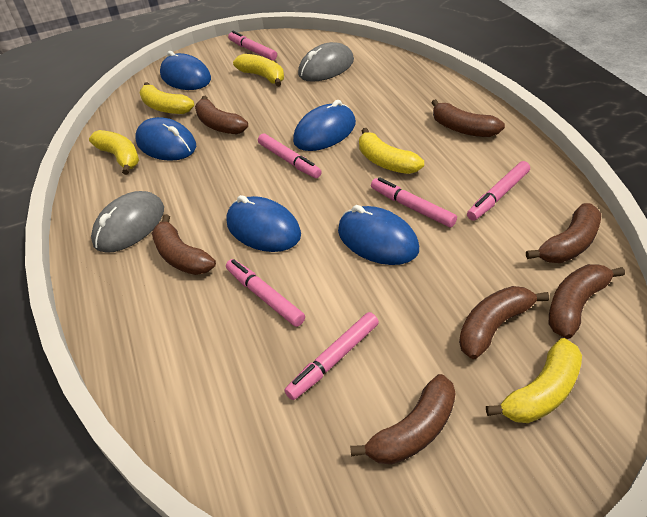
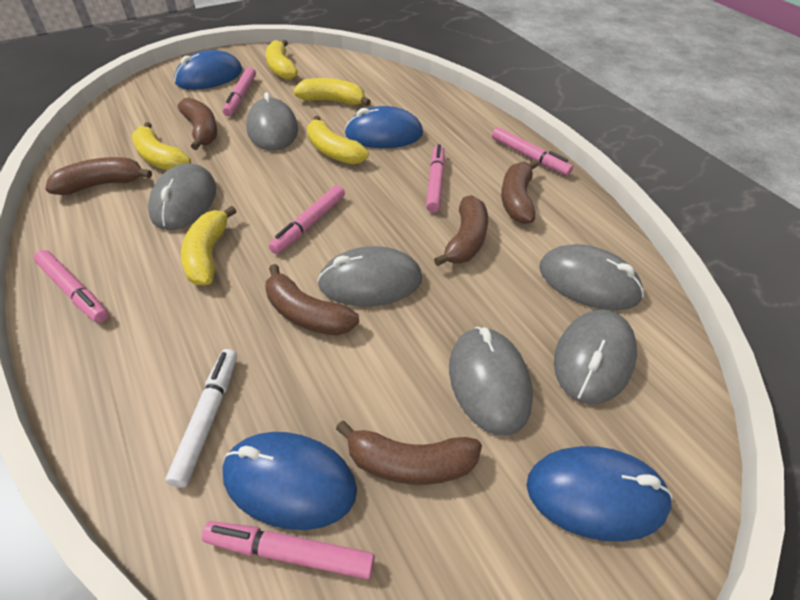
blue mouse: [135,117,196,161] [160,51,211,90] [226,195,301,252] [293,100,356,151] [338,205,419,265] = 5 -> [174,50,243,90] [222,432,357,530] [344,106,423,148] [527,446,672,542] = 4
brown banana: [152,214,216,275] [195,96,248,135] [350,374,456,465] [431,99,505,137] [459,286,549,359] [526,203,601,263] [549,264,625,339] = 7 -> [45,157,152,195] [178,97,217,150] [265,264,359,336] [336,421,482,485] [434,195,488,266] [501,160,538,224] = 6
grey mouse: [91,191,164,253] [298,42,354,82] = 2 -> [148,163,217,230] [246,92,298,151] [317,246,422,307] [449,327,533,436] [539,244,644,311] [554,310,637,404] = 6
white marker: none = 0 -> [166,349,237,488] = 1

